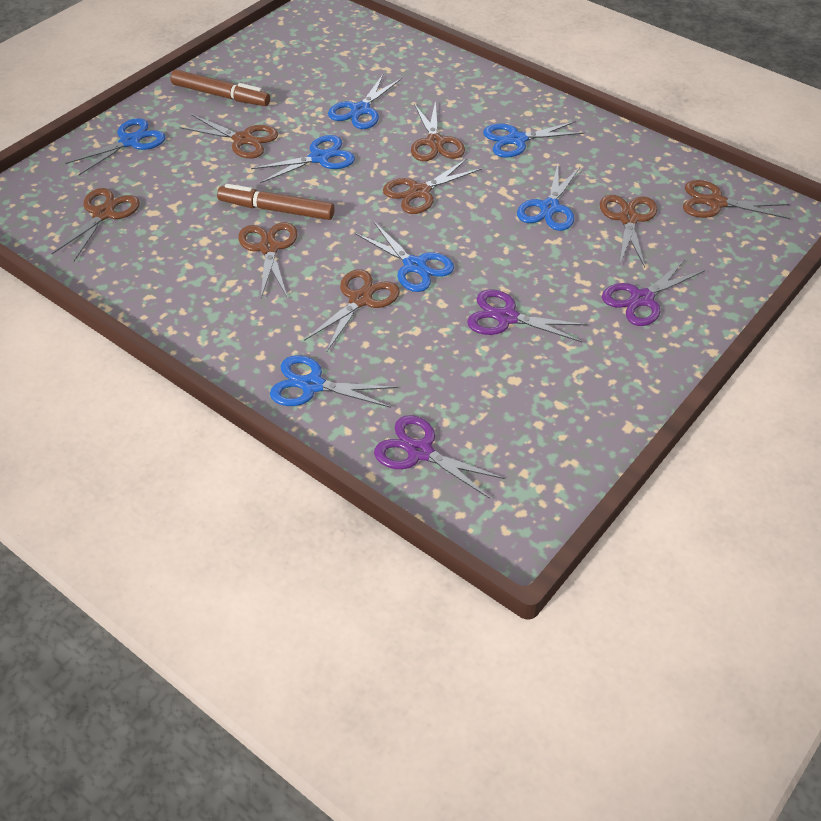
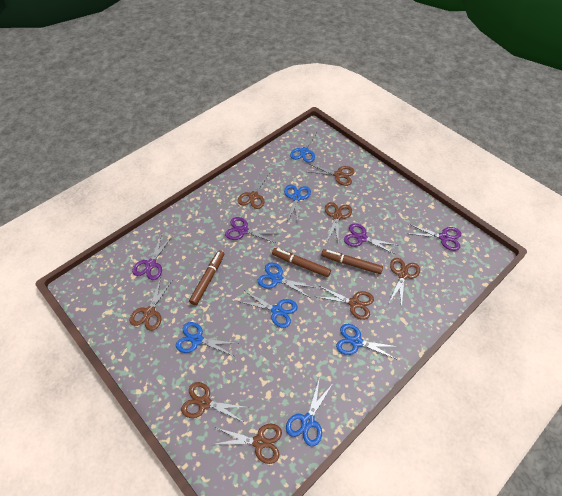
brown marker: [171,70,270,106] [217,184,335,220] = 2 -> [189,250,225,305] [272,248,331,277] [321,249,383,274] = 3
purple scissors: [374,415,505,499] [467,290,588,342] [602,258,705,326] = 3 -> [132,233,172,280] [225,217,277,243] [344,223,399,254] [409,224,461,251] = 4

